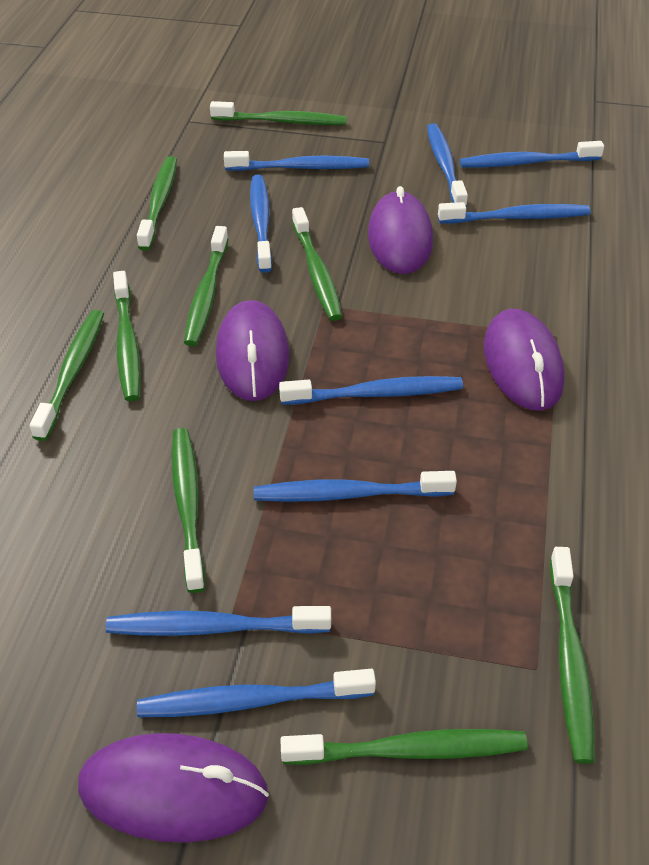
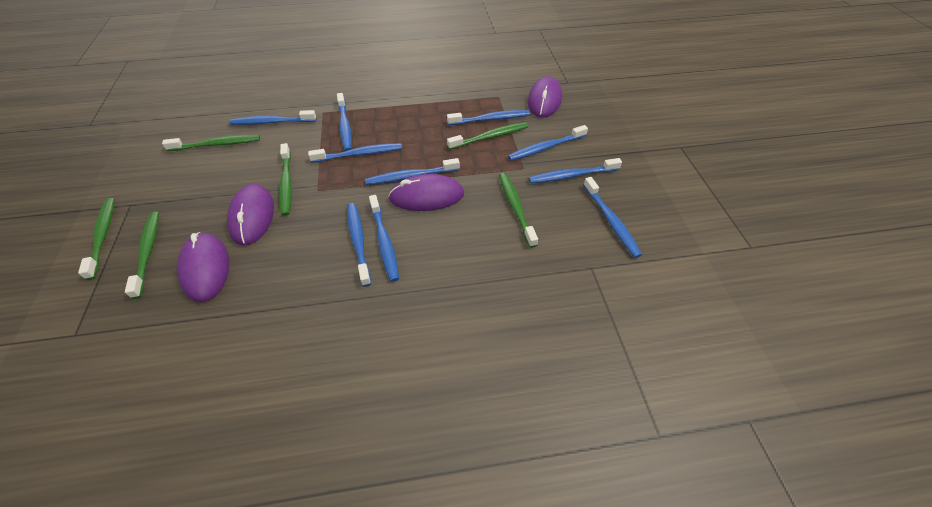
blue toothbrush: [105,606,331,636] [137,669,376,717] [224,151,369,171] [250,175,272,273] [254,471,457,502] [279,376,463,405] [427,123,468,207] [438,202,591,224] [460,141,604,168] = 9 -> [229,110,316,125] [308,143,402,163] [337,93,352,151] [347,203,371,287] [365,158,460,185] [369,195,399,282] [447,110,530,125] [508,125,588,161] [529,158,622,183] [583,177,642,258] = 10
green toothbrush: [30,310,104,441] [113,271,141,401] [137,156,177,250] [171,428,205,593] [184,226,228,346] [210,101,347,125] [280,729,528,765] [292,207,343,321] [550,547,594,764] = 9 -> [78,198,115,280] [125,212,159,299] [162,135,260,151] [279,143,292,216] [447,122,529,150] [499,173,538,248] = 6

